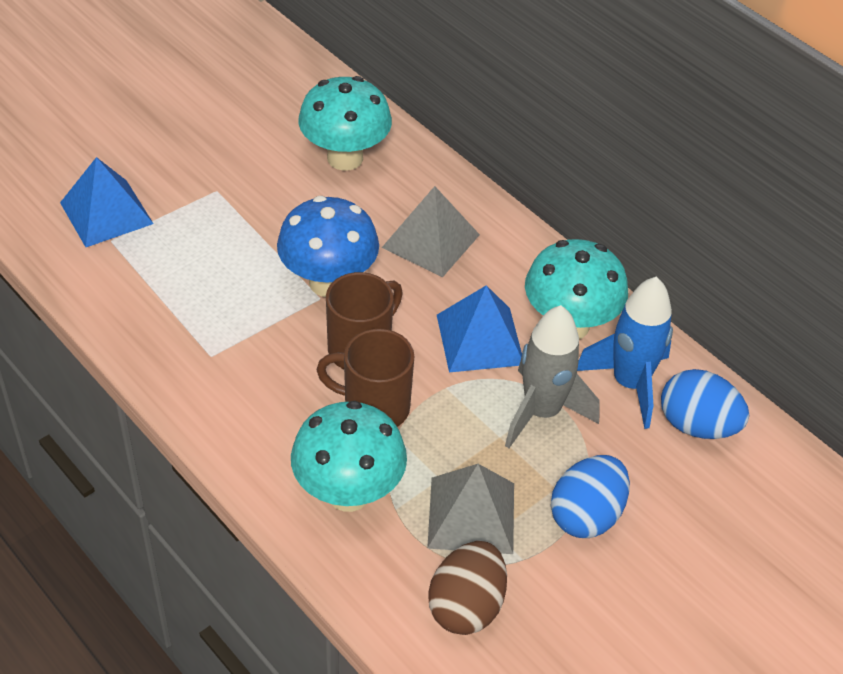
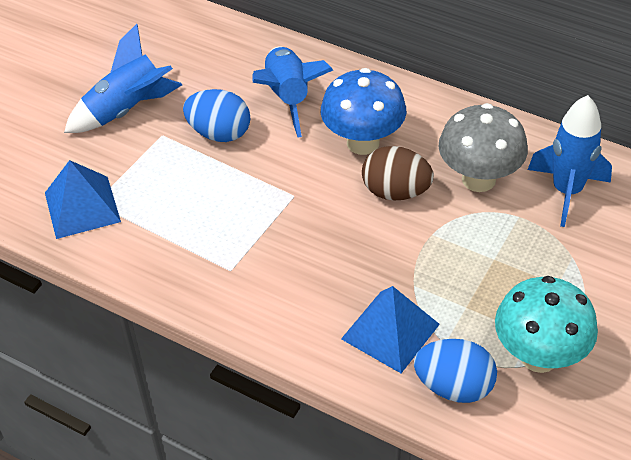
blue rocket: [577,276,673,429] = 1 -> [64,24,182,133] [252,47,333,137] [528,95,612,227] = 3
brown mug: [316,329,415,427] [326,272,403,369] = 2 -> none = 0
grey mushroom: none = 0 -> [438,103,528,192] = 1
grey pyramid: [382,186,480,277] [427,464,514,554] = 2 -> none = 0
grey rocket: [505,305,600,448] = 1 -> none = 0
turquoise mushroom: [291,401,407,512] [298,76,392,171] [525,239,628,339] = 3 -> [495,276,598,373] = 1

